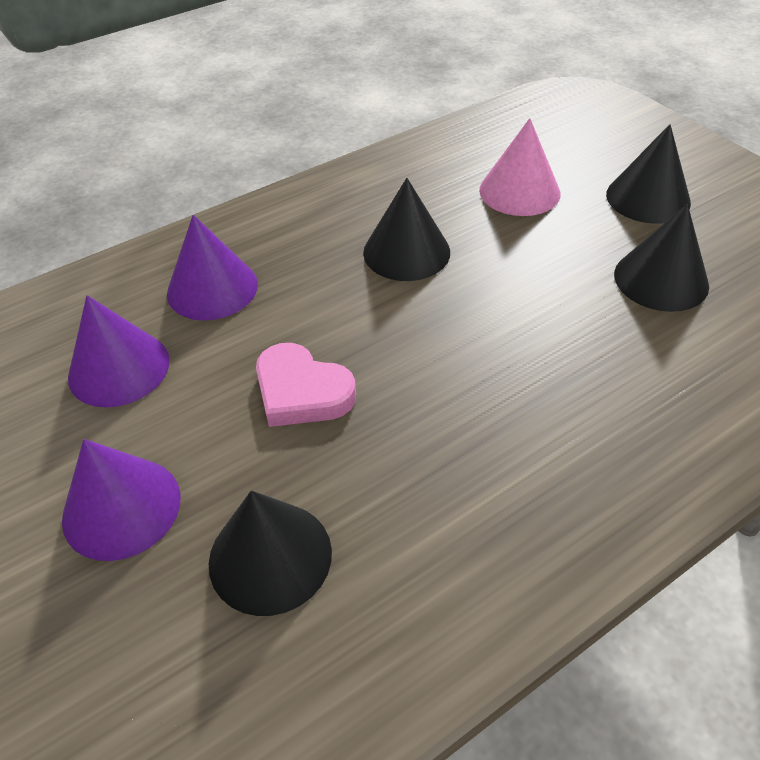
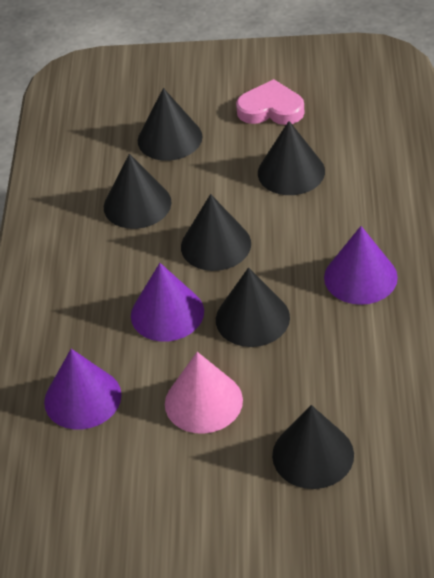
black cone: [209,491,332,616] [363,178,450,281] [606,124,691,224] [614,204,709,312] = 4 -> [104,154,171,229] [138,88,202,161] [181,194,251,271] [216,267,290,347] [258,121,325,195] [272,405,354,489] = 6

